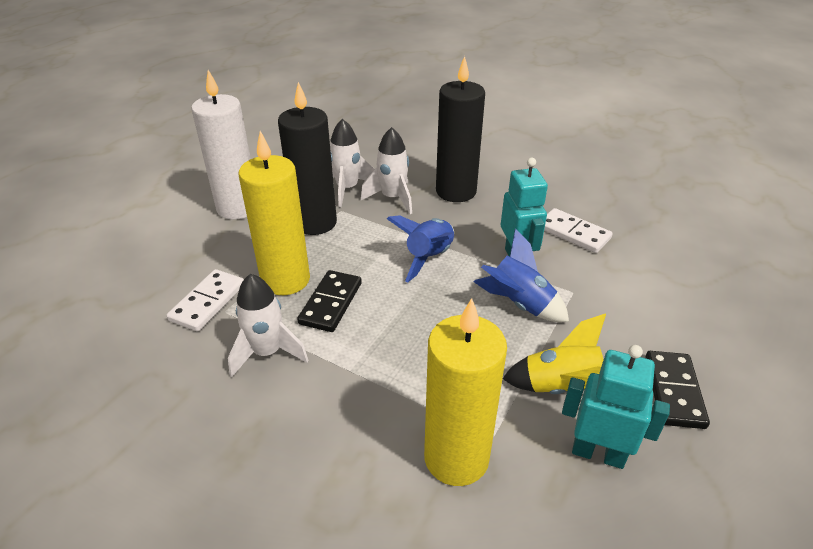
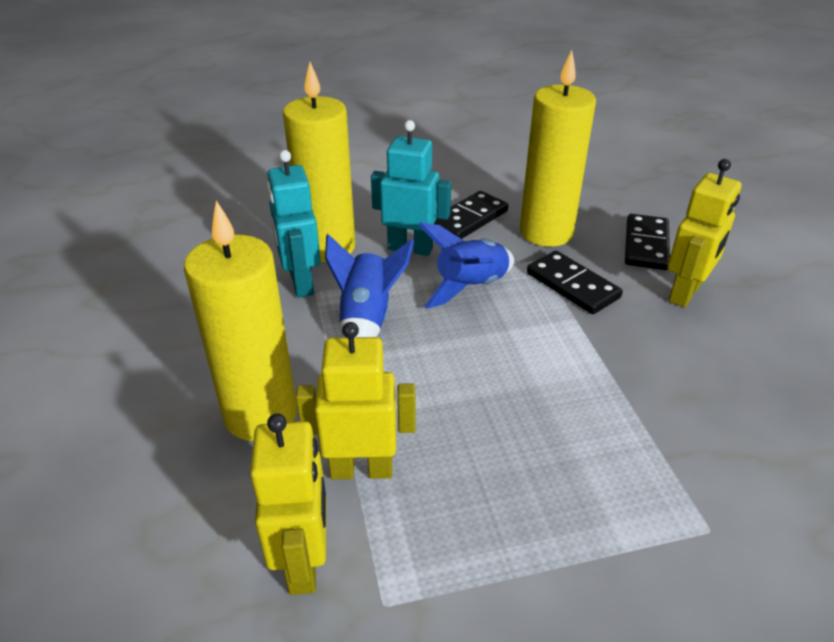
black candle: [278,82,337,235] [436,56,485,202] = 2 -> none = 0
black domino: [297,270,362,332] [646,351,710,429] = 2 -> [434,191,509,239] [527,251,623,314] [625,214,670,270] = 3
white candle: [191,70,251,220] = 1 -> none = 0
white domino: [167,269,244,332] [544,208,613,253] = 2 -> none = 0
white rocket: [228,274,308,377] [330,119,375,207] [361,127,412,214] = 3 -> none = 0
yellow candle: [239,131,310,295] [424,298,507,486] = 2 -> [184,200,297,441] [283,62,356,262] [520,50,596,247] = 3
yellow robot: none = 0 -> [250,413,326,595] [296,322,415,479] [667,159,742,307] = 3
yellow rocket: [503,313,606,394] = 1 -> none = 0

